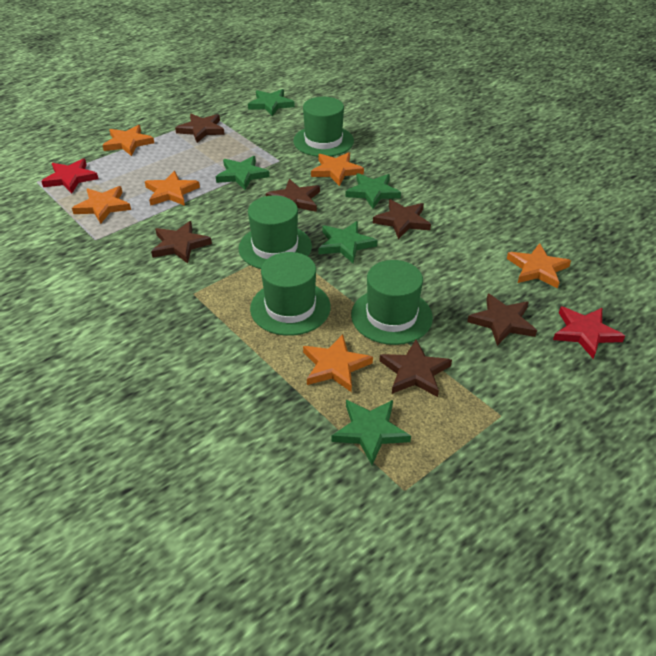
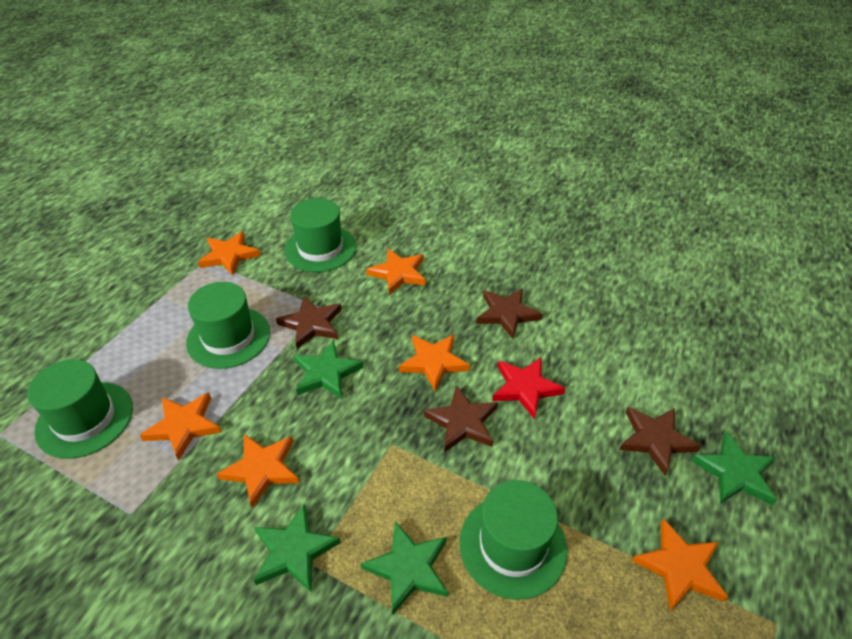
brown star: [151,221,212,263] [175,114,225,143] [266,179,320,212] [373,199,431,239] [379,340,452,397] [467,294,537,346] = 6 -> [276,296,342,349] [424,385,498,452] [476,288,542,339] [619,407,701,476] = 4
green star: [216,156,270,190] [248,89,295,116] [318,221,377,263] [331,400,411,465] [345,173,401,209] = 5 -> [254,504,341,592] [294,340,363,399] [361,521,448,615] [692,432,777,505] = 4
red star: [41,158,98,193] [553,307,625,359] = 2 -> [492,358,566,419] = 1

